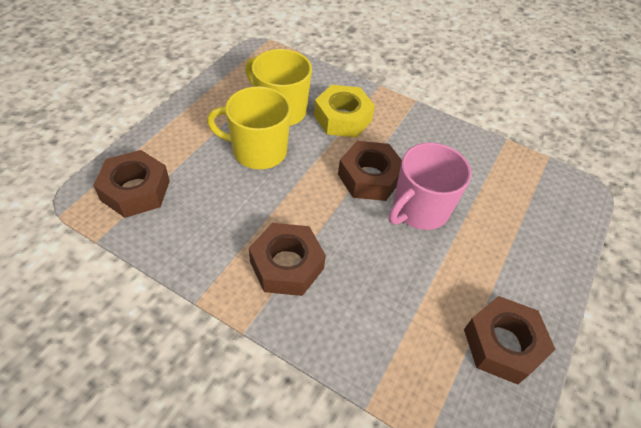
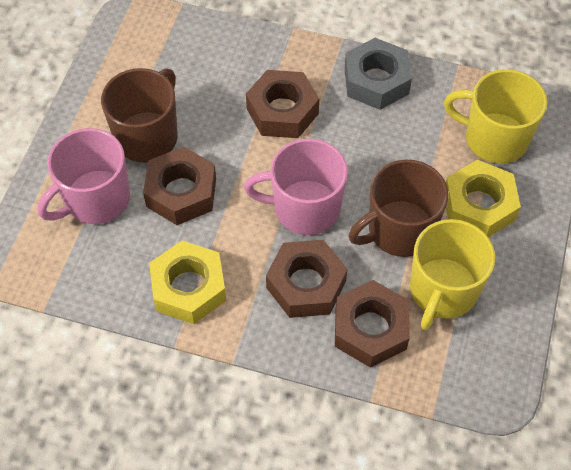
brown mug: none = 0 -> [101,68,178,162] [348,160,448,257] = 2
grey nut: none = 0 -> [345,38,412,110] = 1
pink mug: [389,142,472,230] = 1 -> [38,128,130,224] [244,138,348,235] = 2
yellow nut: [314,85,375,137] = 1 -> [149,240,226,324] [446,160,521,237] = 2

